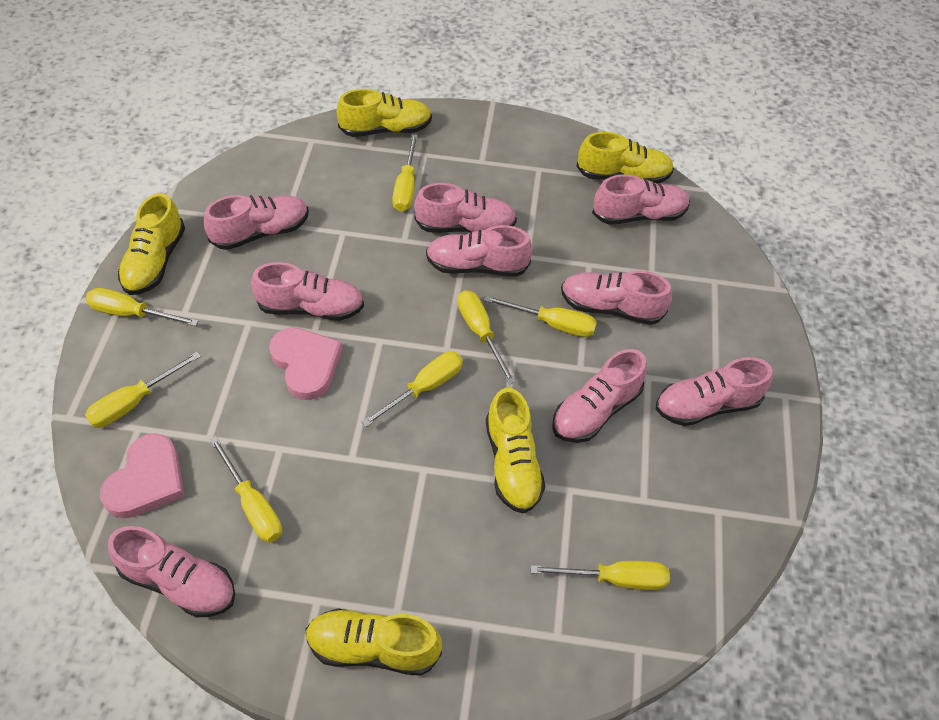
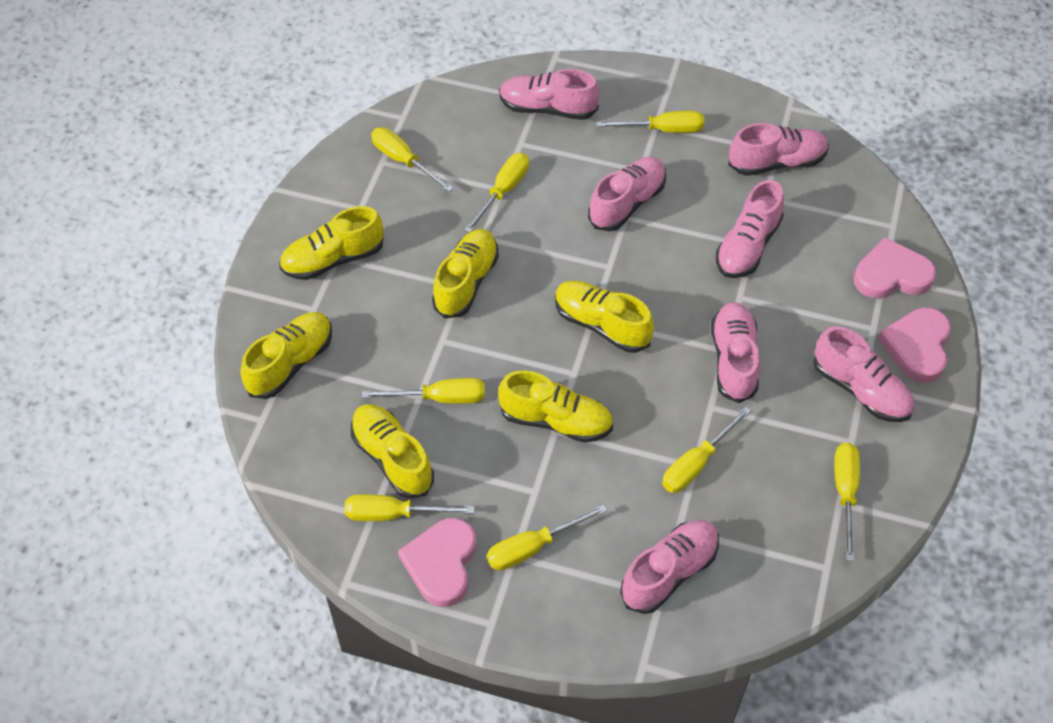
pink heart: [100,433,184,518] [269,327,342,400] = 2 -> [398,518,476,607] [854,237,936,299] [878,308,951,383] = 3
pink shoe: [108,526,235,617] [204,195,309,250] [251,262,364,321] [414,183,517,233] [426,225,533,277] [552,349,647,443] [561,270,672,325] [592,175,690,225] [656,357,773,426] = 9 -> [499,69,599,120] [588,157,666,231] [620,520,719,614] [711,302,760,403] [716,180,784,278] [728,123,829,176] [813,326,914,422] = 7
yellow shoe: [118,193,185,295] [306,609,442,676] [337,89,432,137] [486,388,545,514] [576,132,674,184] = 5 -> [241,312,332,399] [279,206,384,280] [351,404,434,499] [432,229,499,318] [498,370,613,443] [555,281,654,353] = 6

